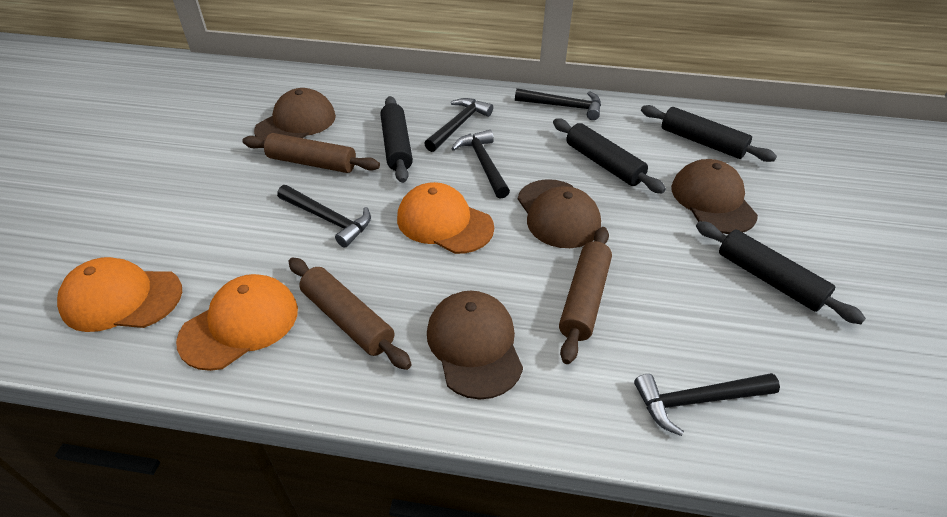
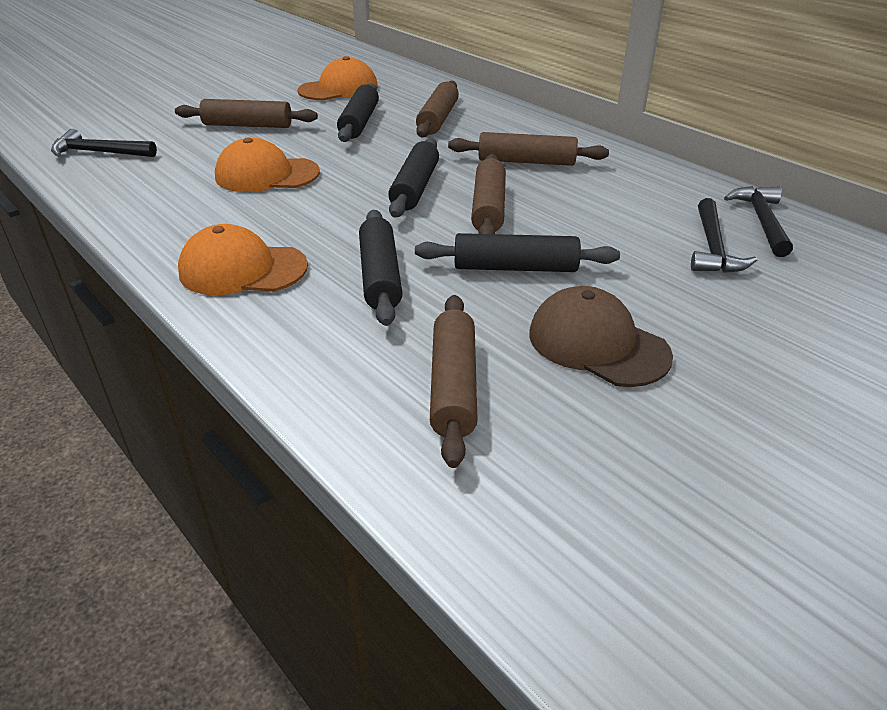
black hammer: [277,185,371,247] [424,98,493,152] [451,130,510,199] [515,88,601,120] [634,373,780,436] = 5 -> [51,129,157,157] [691,198,757,273] [724,186,793,257] = 3
brown cap: [254,88,336,140] [427,291,523,399] [518,179,601,248] [671,159,758,234] = 4 -> [529,286,673,387] = 1
brown rolling pin: [243,133,380,173] [288,258,412,370] [559,227,612,364] = 3 -> [175,99,318,128] [416,81,459,138] [430,295,478,468] [448,132,609,166] [471,154,506,234] = 5

